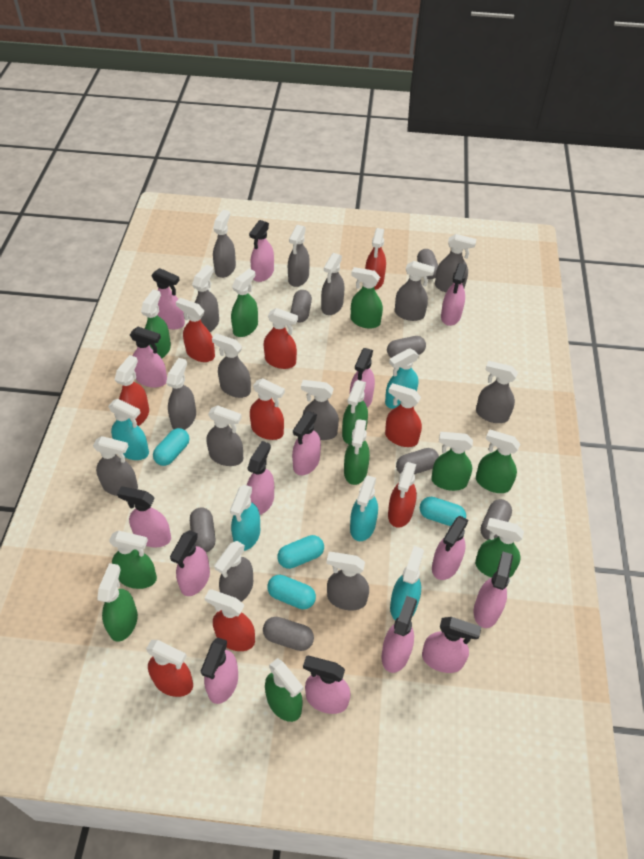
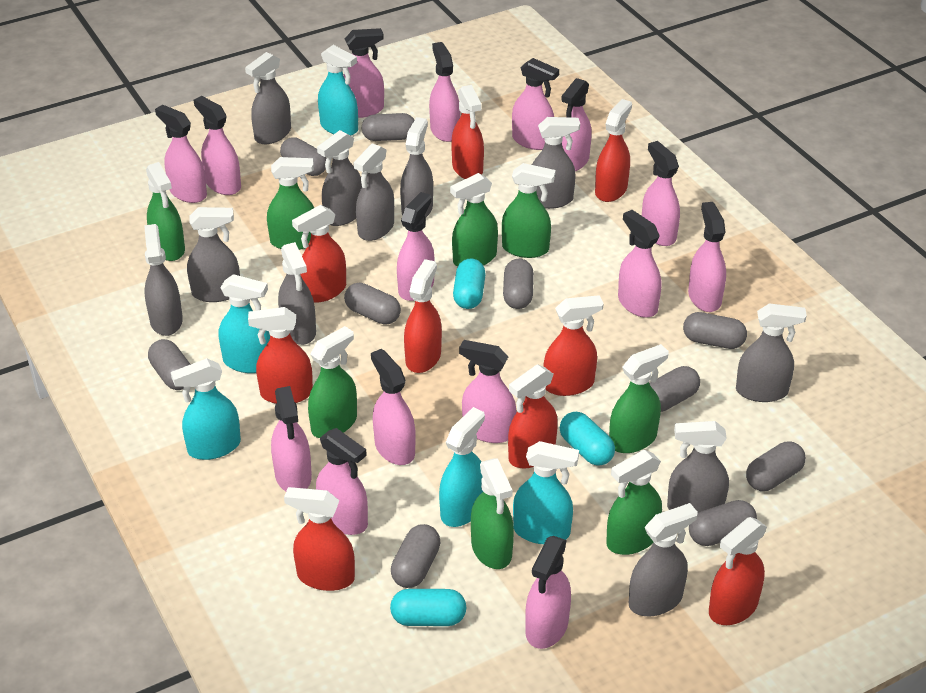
green spray bottle: [97,563,138,642] [109,531,157,589] [141,290,171,358] [231,268,258,337] [265,658,304,722] [342,380,368,444] [344,419,370,485] [351,267,383,329] [431,432,473,491] [475,518,524,578] [476,429,520,493] = 11 -> [146,162,185,261] [267,157,314,250] [308,326,357,438] [450,173,498,267] [471,459,514,569] [502,163,556,258] [606,450,662,555] [609,344,669,453] = 8
grey capsule: [190,507,216,552] [263,617,314,651] [290,290,312,322] [387,336,426,358] [396,448,439,474] [417,249,438,279] [480,499,512,540] = 7 -> [148,339,191,390] [280,137,326,176] [344,283,401,325] [362,113,414,141] [391,524,441,588] [503,259,534,309] [649,366,700,412] [683,312,747,349] [689,500,757,546] [746,441,806,491] = 10
grey spray bottle: [93,436,138,496] [166,358,196,430] [192,265,219,332] [207,405,243,466] [212,334,251,398] [213,210,236,278] [214,541,253,602] [288,225,310,287] [301,380,339,440] [321,253,344,315] [327,552,369,610] [395,261,435,321] [435,234,476,292] [476,361,518,423] = 14 -> [144,224,183,336] [187,207,240,302] [245,52,291,144] [278,242,316,345] [317,130,362,226] [353,143,394,241] [400,117,433,217] [532,117,580,209] [629,503,698,617] [667,421,729,513] [736,303,807,402] = 11
turquoise capsule: [153,428,189,466] [267,575,316,609] [277,535,324,569] [420,497,466,526] = 4 -> [390,589,467,626] [453,259,486,309] [560,412,615,466] = 3

